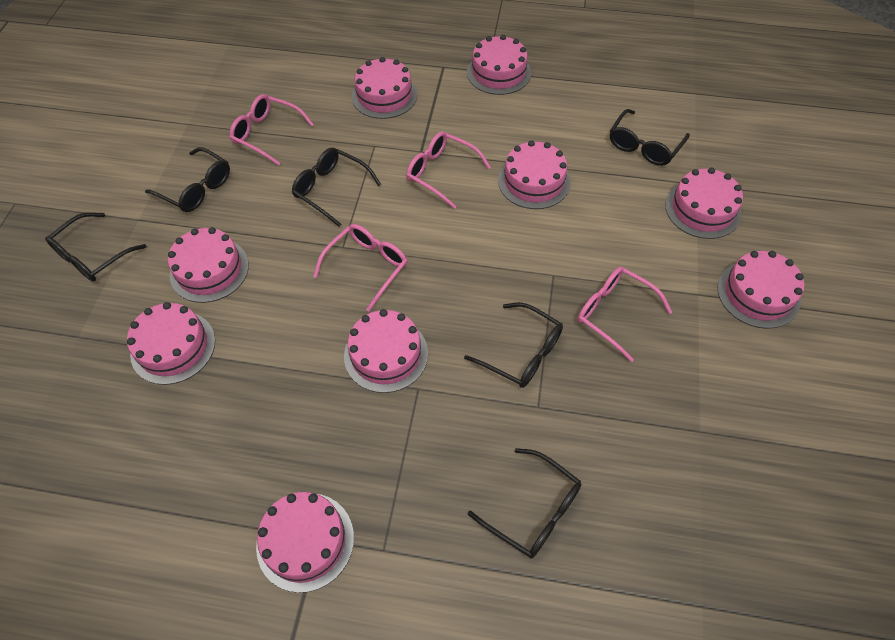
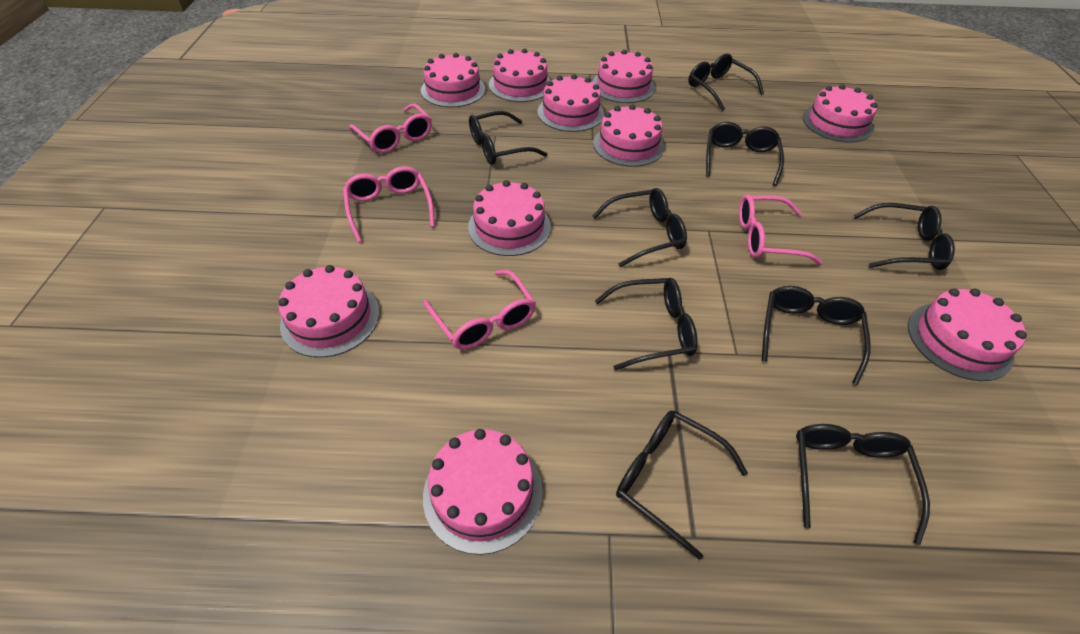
black glasses: [45,212,146,282] [145,147,230,212] [292,148,381,227] [464,302,563,388] [468,448,581,559] [610,109,690,166] = 6 -> [469,111,547,165] [592,188,687,267] [595,278,698,370] [616,410,748,560] [688,54,764,111] [706,122,784,186] [762,286,871,385] [796,424,930,545] [853,203,955,270] = 9
pink cake: [127,302,215,385] [168,227,249,303] [256,492,354,593] [344,309,428,393] [352,57,417,119] [467,35,531,95] [498,140,570,209] [665,168,743,239] [717,251,804,329] = 9 -> [278,265,379,357] [421,53,485,107] [423,429,542,555] [468,180,551,256] [489,48,551,102] [537,74,604,132] [592,50,655,103] [593,104,664,167] [803,84,878,143] [908,289,1027,381] = 10

